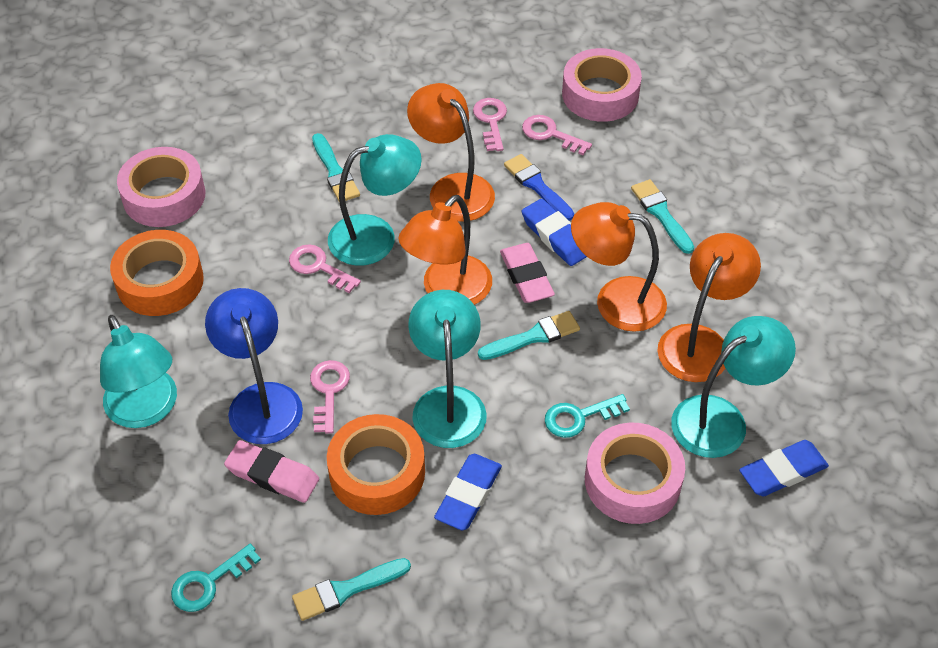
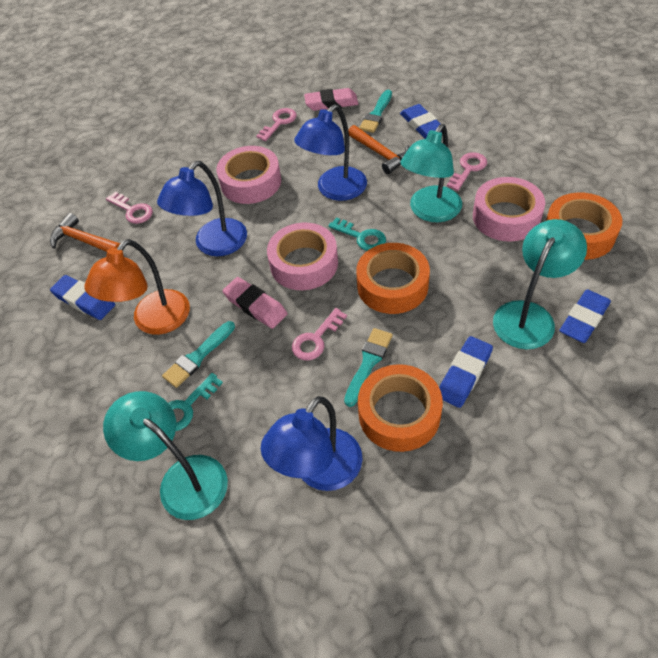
blue brush: [504,154,574,221] = 1 -> none = 0
blue eraser: [434,454,502,531] [522,199,587,266] [739,440,829,496] = 3 -> [50,275,115,320] [400,104,442,139] [439,336,493,408] [559,289,611,343] = 4
blue lamp: [205,288,303,444] = 1 -> [157,161,247,256] [261,396,363,491] [294,104,367,201] = 3
orange hammer: none = 0 -> [50,213,120,252] [348,125,409,174] = 2
orange lamp: [398,195,492,305] [407,83,495,222] [571,202,667,332] [657,233,761,382] = 4 -> [85,239,190,335] = 1
orange tape: [110,230,204,316] [327,414,425,515] = 2 -> [356,243,430,314] [358,364,443,452] [546,192,623,260] = 3
turquoise brush: [292,558,411,621] [312,133,360,201] [478,311,580,360] [631,179,694,254] = 4 -> [162,321,235,388] [344,328,393,407] [359,90,392,133] = 3
turquoise lamp: [100,315,177,428] [328,134,422,266] [408,290,487,448] [671,316,796,458] = 4 -> [103,391,228,520] [400,124,462,222] [493,219,587,349] = 3

